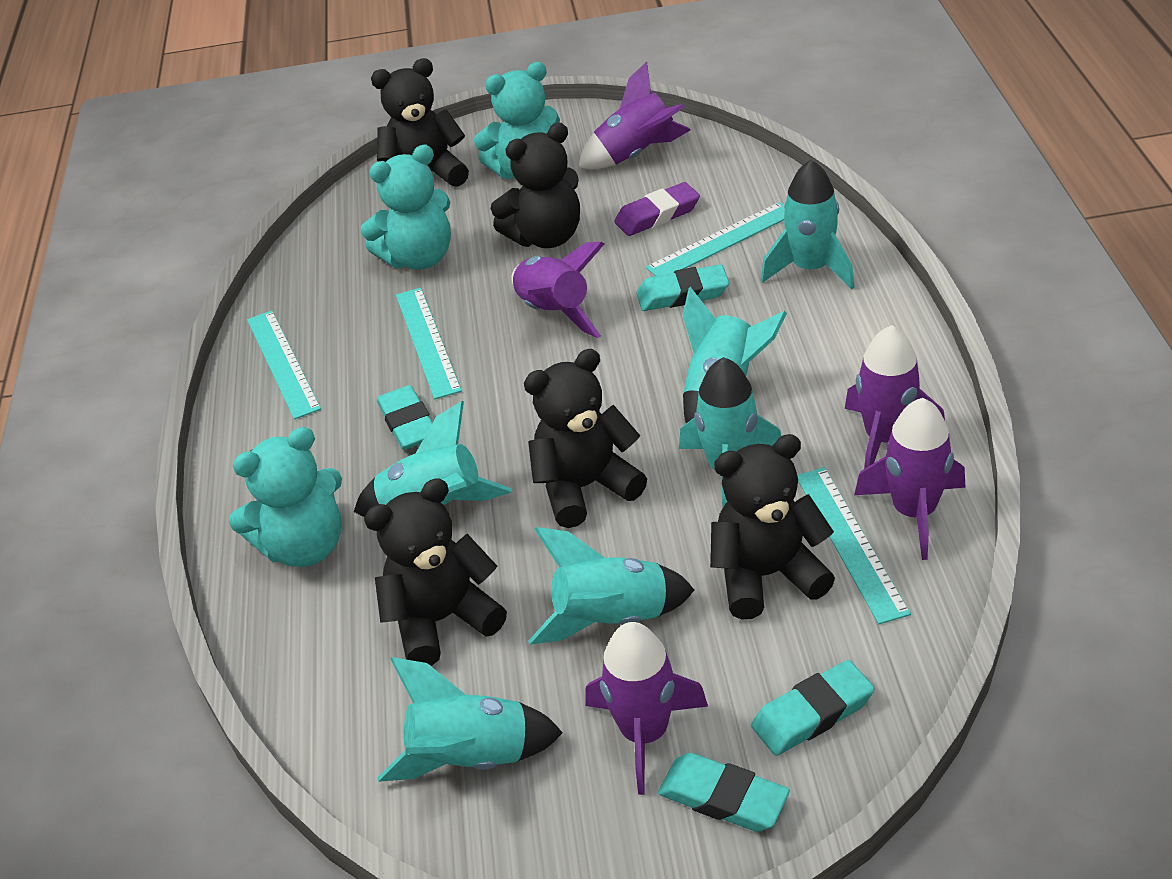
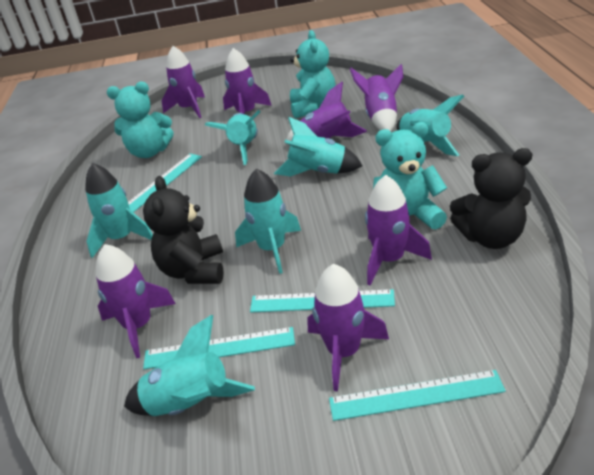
black teddy bear: [364,478,507,666] [371,58,469,187] [491,123,580,248] [524,349,647,528] [710,434,835,620] = 5 -> [143,176,224,284] [450,148,532,249] = 2
purple eraser: [614,182,700,236] = 1 -> none = 0
purple rocket: [511,242,604,338] [578,62,691,169] [585,622,708,795] [845,325,945,469] [854,398,965,560] = 5 -> [96,244,176,358] [162,46,205,118] [223,48,272,114] [285,82,367,144] [307,264,389,391] [350,64,403,132] [365,175,432,285] = 7
turquoise eraser: [377,385,432,450] [636,264,729,311] [658,753,790,832] [751,660,875,756] = 4 -> none = 0

